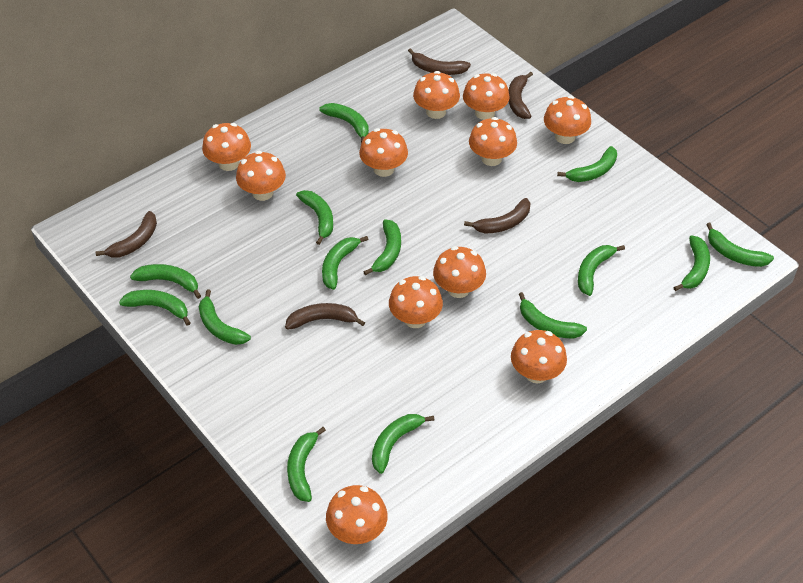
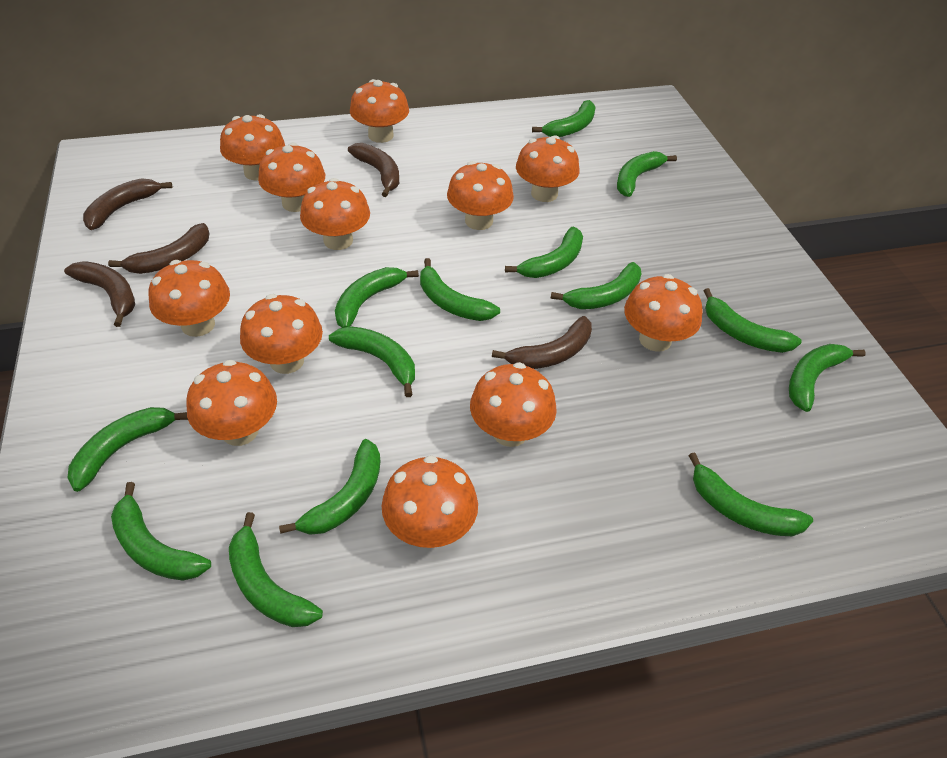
orange mushroom: [202,123,251,171] [236,151,286,201] [326,485,388,544] [359,128,408,177] [389,276,443,328] [413,71,460,119] [433,246,486,298] [463,73,510,120] [469,117,517,166] [511,330,567,384] [544,96,591,144] = 11 -> [148,260,230,337] [187,360,277,446] [220,114,285,180] [240,294,323,374] [258,143,325,212] [300,178,370,250] [350,79,409,143] [381,455,478,548] [447,161,514,230] [470,362,557,447] [516,135,580,202] [624,274,703,352] = 12

